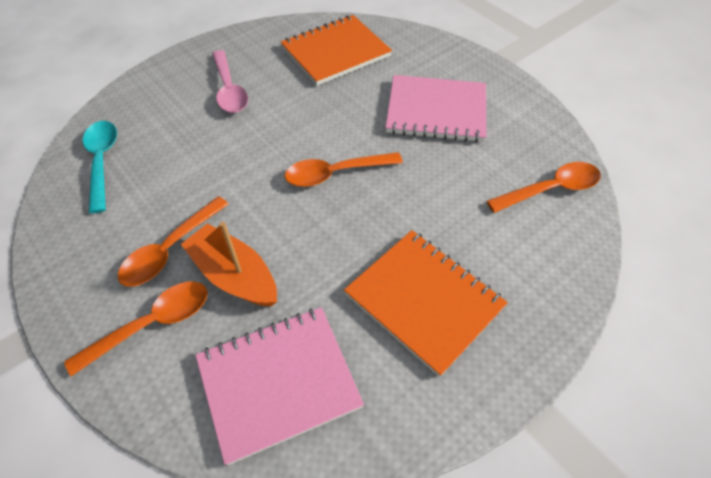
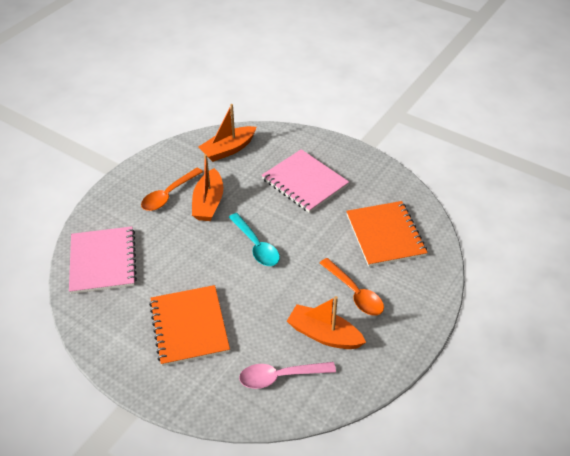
orange boat: [181,222,277,306] = 1 -> [192,154,223,221] [199,104,256,162] [287,296,366,349] = 3
orange spoon: [64,282,208,376] [118,196,229,287] [285,152,403,187] [487,162,601,213] = 4 -> [141,168,203,211] [320,258,384,316] = 2

